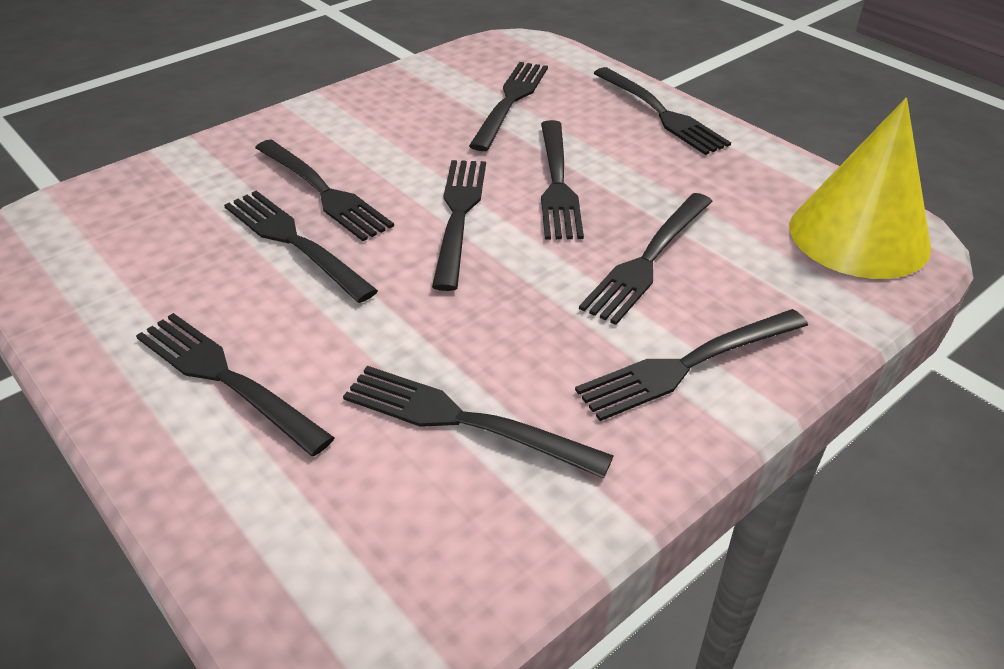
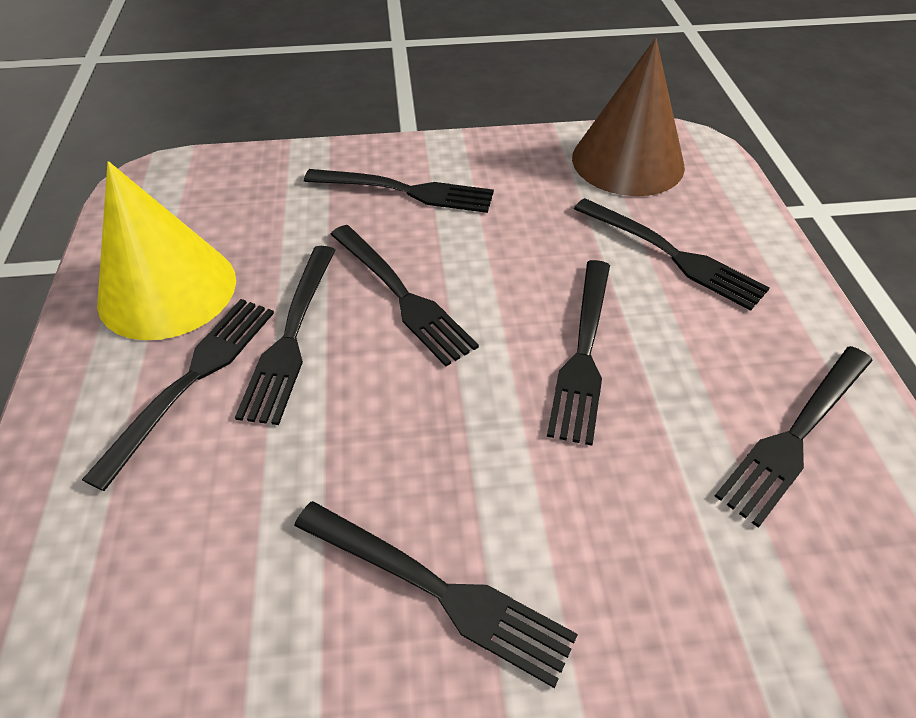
black fork: [136,313,335,456] [224,191,378,303] [255,140,394,241] [343,366,614,478] [432,160,486,291] [469,62,548,151] [541,120,584,240] [575,309,808,421] [579,193,713,325] [594,67,731,155] = 10 -> [82,299,274,491] [235,246,336,425] [294,501,578,688] [304,169,494,213] [330,225,479,367] [547,260,610,446] [574,198,770,311] [715,346,873,528] = 8
brown cone: none = 0 -> [572,38,685,196] = 1

